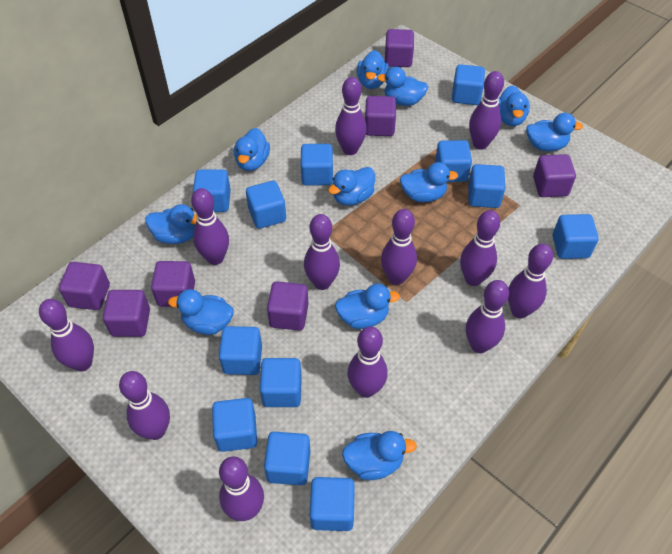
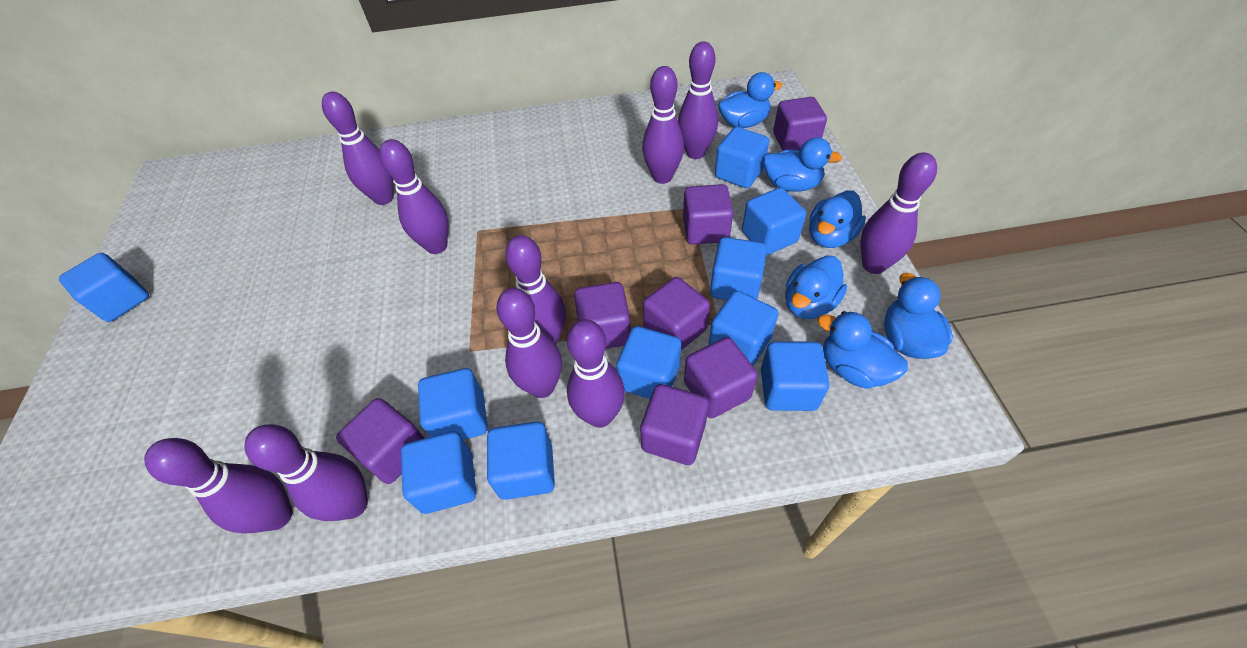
blue cube: [193,169,231,212] [212,398,257,452] [219,326,262,375] [246,181,286,229] [260,358,302,407] [264,432,310,485] [301,144,333,186] [310,477,355,531] [435,140,472,182] [452,64,485,105] [468,164,505,208] [553,214,599,259] = 12 -> [59,253,149,322] [401,432,476,514] [418,368,488,440] [487,421,555,500] [616,326,681,399] [709,291,779,366] [710,237,767,300] [715,127,770,188] [742,188,806,255] [761,341,829,411] = 10
blue duck: [145,204,197,244] [168,289,234,335] [234,128,270,171] [328,167,375,206] [335,284,400,329] [342,431,417,480] [357,50,389,89] [377,67,428,106] [400,162,458,202] [499,85,530,126] [526,113,583,151] = 11 -> [718,72,782,128] [763,137,842,192] [785,256,847,319] [809,191,866,248] [818,311,908,389] [884,273,953,359] = 6
purple bowling pin: [39,299,94,371] [119,371,170,440] [191,188,229,265] [219,456,264,521] [304,214,340,290] [335,77,367,155] [348,326,388,398] [381,209,417,285] [460,210,500,286] [466,280,509,353] [469,71,504,150] [508,243,553,318] = 12 -> [144,438,293,534] [244,424,368,521] [322,91,394,205] [379,139,448,254] [496,288,562,398] [505,235,566,344] [567,319,625,428] [642,66,684,184] [678,41,718,159] [861,152,937,274] = 10

